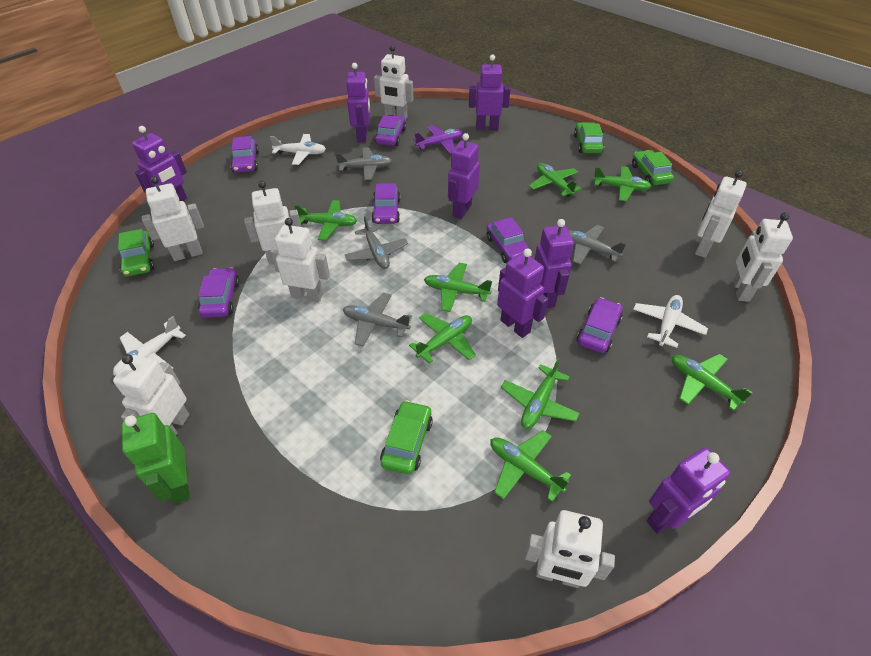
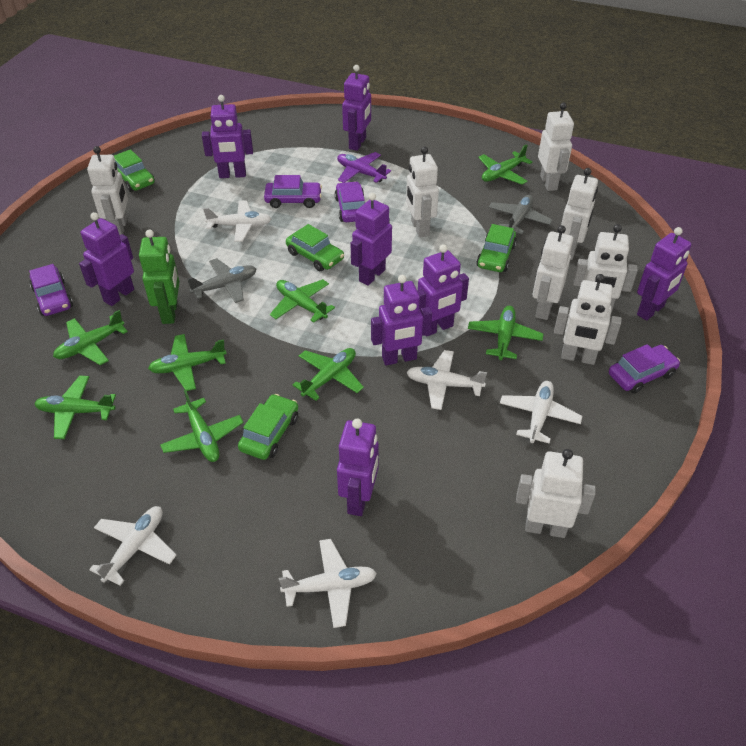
grey plane: [335,147,392,180] [343,293,412,346] [345,216,408,269] [568,225,626,265] = 4 -> [187,258,256,303] [489,195,553,234] = 2
purple car: [198,267,240,318] [231,136,259,173] [371,183,400,224] [375,115,406,146] [487,217,532,263] [577,297,623,353] = 6 -> [29,264,73,316] [264,175,322,208] [335,181,365,222] [609,344,680,394] = 4
purple robot: [132,126,187,201] [346,63,370,142] [448,133,480,219] [469,55,510,130] [497,248,548,338] [535,219,574,308] [646,448,731,534] = 7 -> [79,212,134,306] [202,95,253,178] [337,419,379,516] [342,65,371,151] [351,193,392,286] [371,275,432,366] [417,244,469,337] [637,227,691,321] = 8
white plane: [113,316,186,376] [270,134,326,165] [633,295,708,348] = 3 -> [89,506,177,586] [203,200,271,242] [278,539,377,628] [406,350,487,410] [500,381,582,443] = 5

